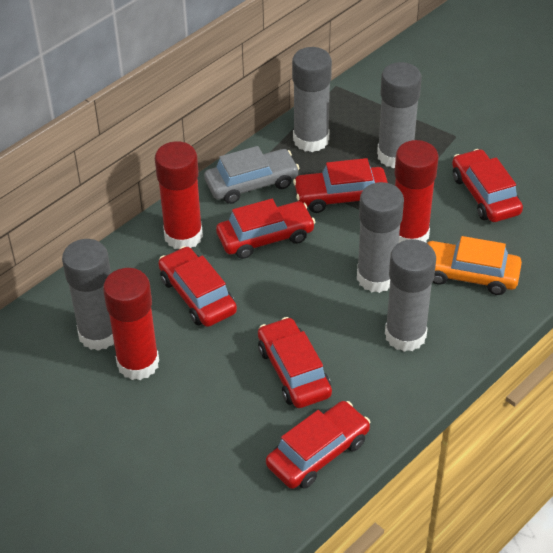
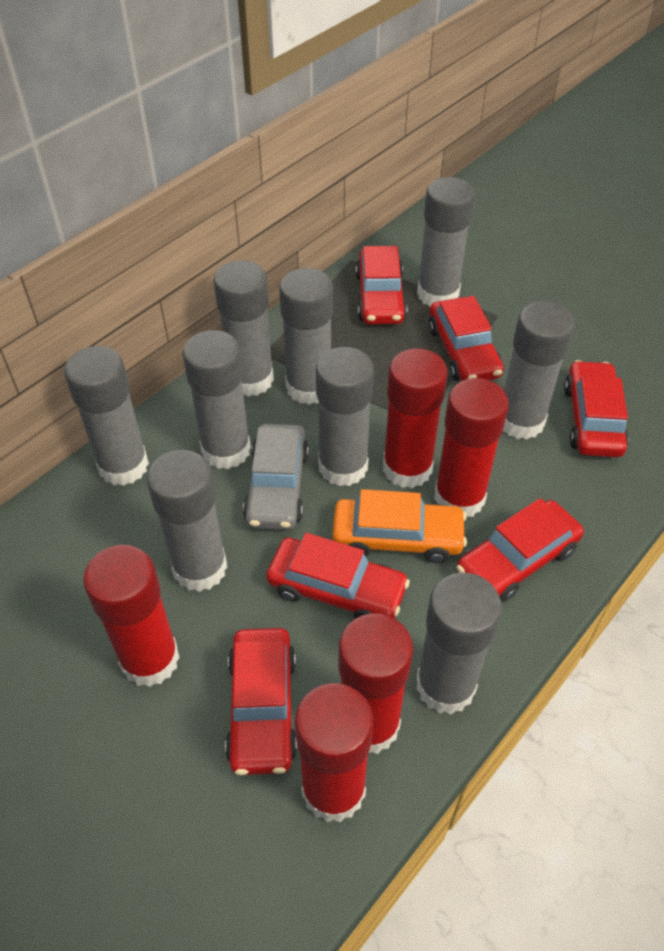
grey glue stick: [62,239,114,351] [292,47,332,152] [357,182,404,293] [377,62,422,168] [385,239,436,352] = 5 -> [64,346,149,486] [147,450,227,592] [182,330,251,469] [214,260,274,397] [279,268,333,405] [316,347,374,487] [416,573,502,715] [417,177,475,307] [503,301,575,440] = 9
red glue stick: [103,268,159,380] [155,141,203,249] [394,140,439,243] = 3 -> [83,545,180,687] [295,683,373,822] [339,613,413,754] [383,348,448,488] [434,378,509,517] = 5

